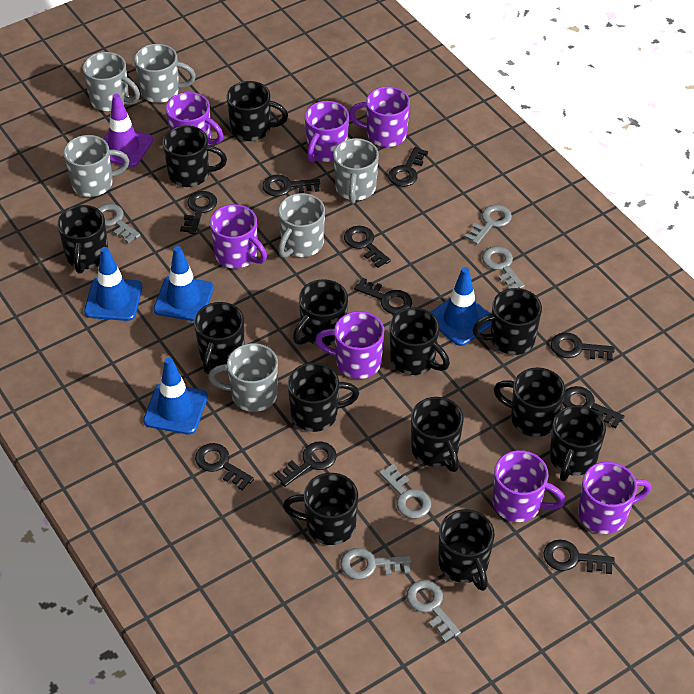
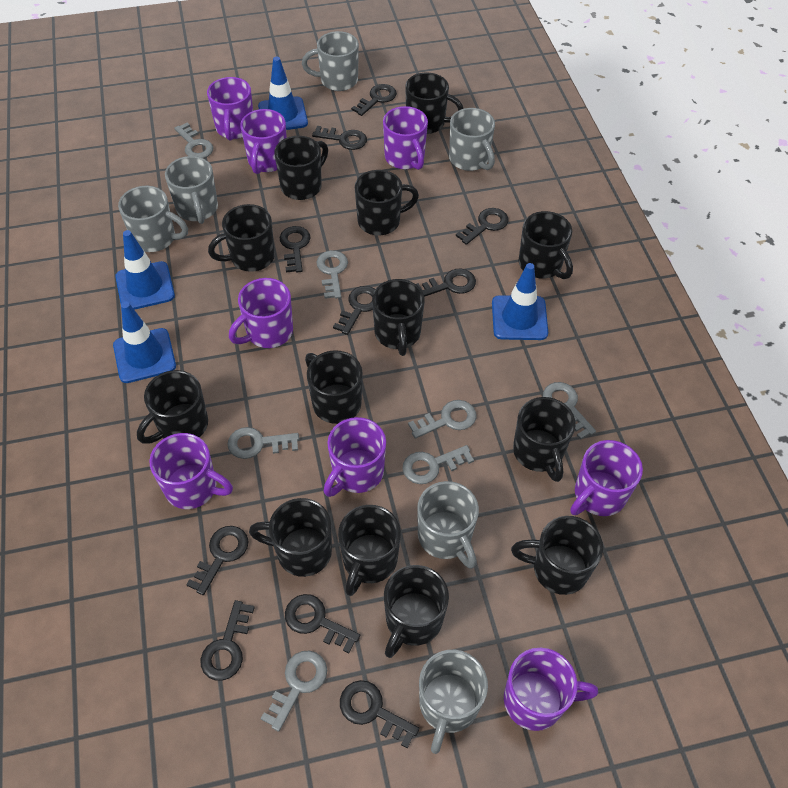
grey key: [97,204,140,243] [340,548,411,580] [379,464,431,519] [406,580,461,642] [465,205,512,245] [482,246,525,289] = 6 -> [174,123,214,158] [228,427,299,459] [261,651,327,732] [316,250,348,299] [403,445,474,484] [408,400,476,439] [543,382,596,440] = 7
purple mug: [166,92,223,145] [210,204,267,269] [305,101,349,162] [315,311,384,379] [349,87,410,147] [493,450,566,522] [578,462,651,534] = 7 -> [149,433,233,509] [207,77,253,141] [229,278,293,348] [240,109,287,174] [324,417,386,497] [383,106,428,170] [504,648,598,731] [570,440,643,516] = 8
purple traffic cone: [103,94,153,167] = 1 -> none = 0

